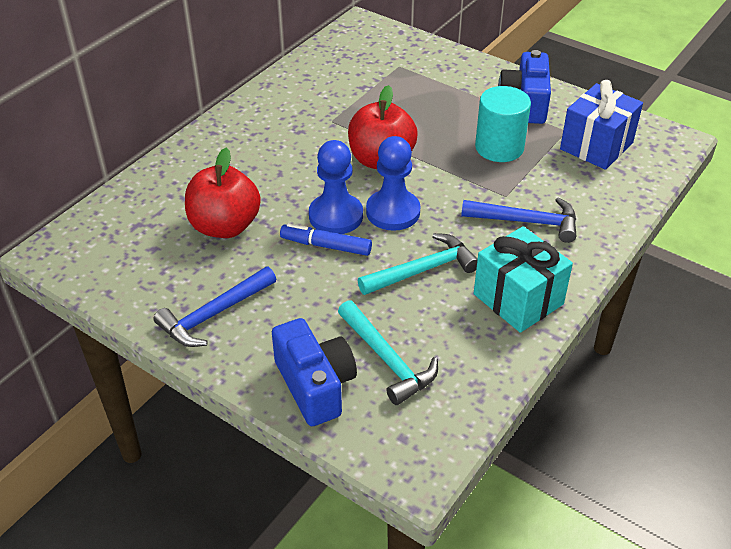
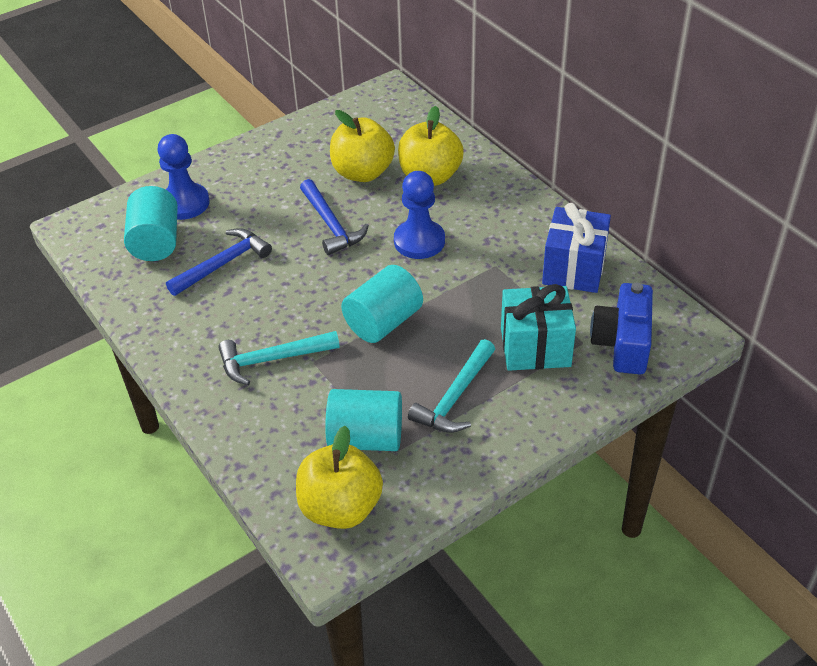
blue camera: [272,318,357,426] [498,50,551,124] = 2 -> [590,283,653,374] = 1
blue marker: [280,223,372,256] = 1 -> none = 0
red apple: [185,148,261,238] [348,85,418,169] = 2 -> none = 0
turquoise cylinder: [475,86,531,162] = 1 -> [124,186,178,261] [325,389,402,451] [341,265,423,343] = 3
yellow apple: none = 0 -> [296,426,383,529] [330,110,395,182] [398,106,464,186] = 3

